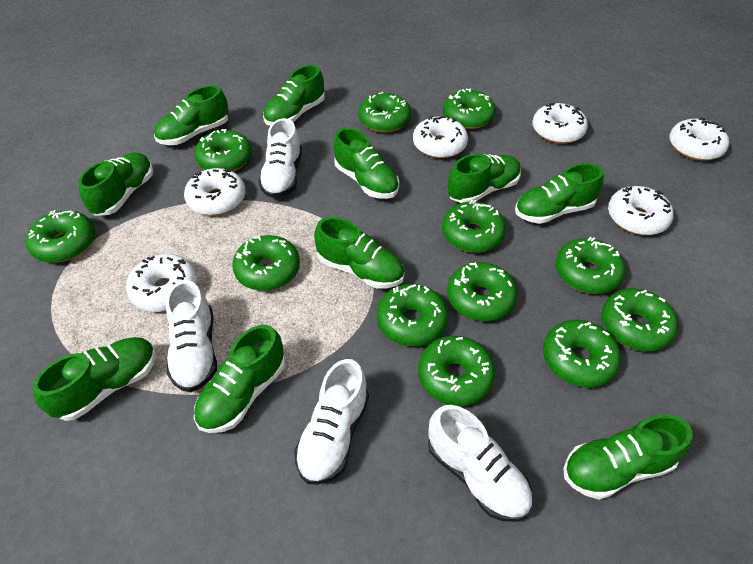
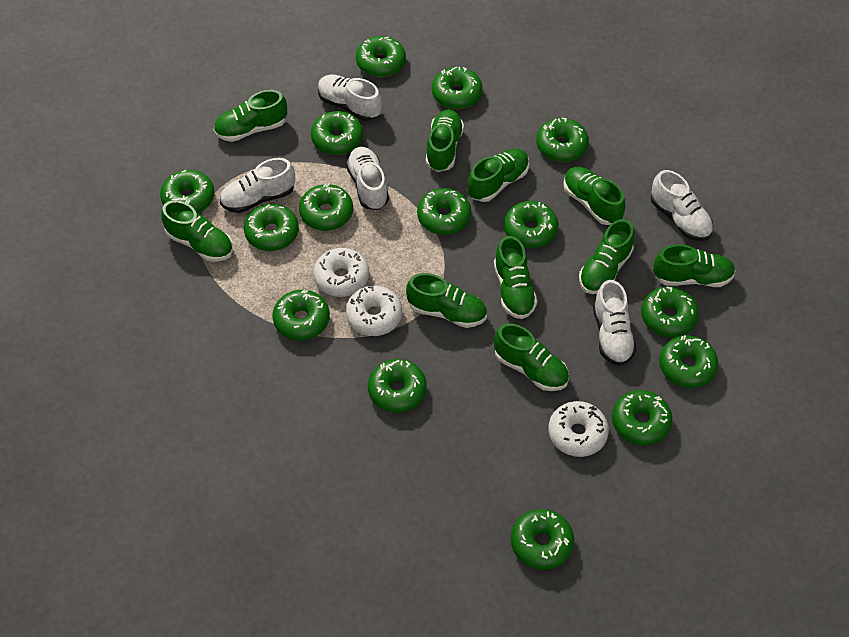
green donut: [26,210,95,263] [194,129,252,171] [232,235,300,291] [358,92,411,133] [377,284,448,346] [418,336,495,406] [442,200,506,253] [443,89,496,129] [447,262,517,321] [543,320,621,388] [556,237,625,294] [602,288,678,351] = 12 -> [160,170,214,213] [244,204,299,251] [272,289,330,340] [299,183,353,231] [311,111,363,155] [356,36,406,77] [368,359,427,413] [417,188,471,235] [432,67,483,109] [504,201,558,248] [511,509,574,570] [536,117,589,162] [612,390,673,445] [641,286,699,337] [659,335,718,388] = 15
white donut: [126,254,197,312] [184,168,246,216] [413,116,468,158] [533,103,588,144] [608,186,674,235] [669,117,729,161] = 6 -> [313,248,369,297] [345,286,402,336] [548,401,609,457] = 3
white shoe: [166,280,217,392] [258,118,302,198] [294,359,369,485] [428,405,532,522] = 4 -> [220,158,295,213] [318,75,382,121] [346,147,389,210] [593,280,637,366] [651,170,713,241] = 5

